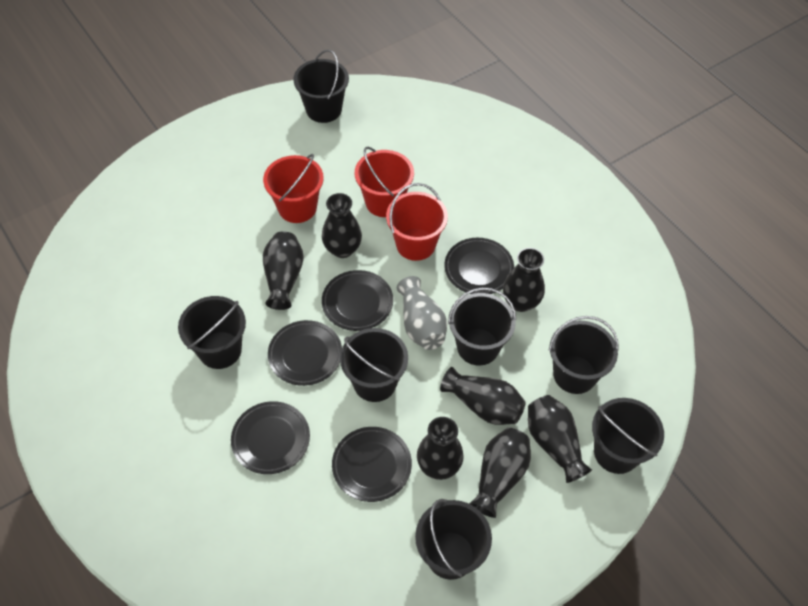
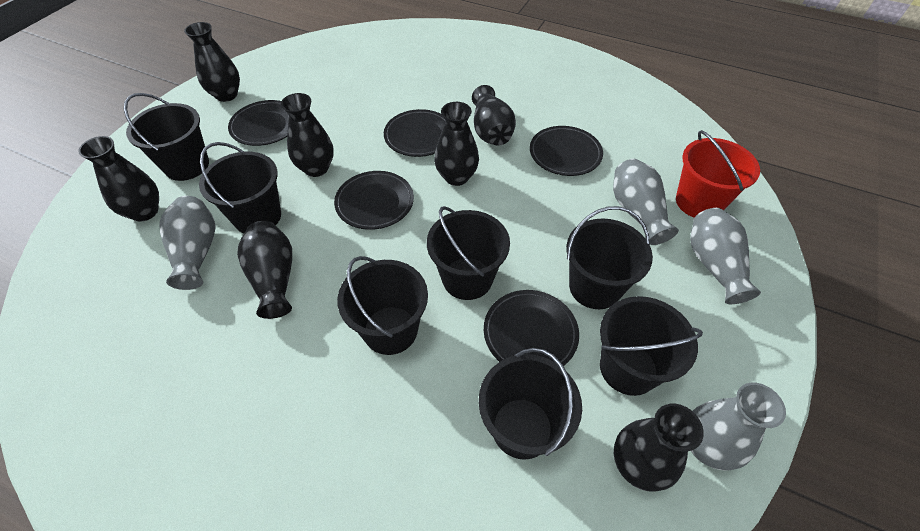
grey vase: [397,276,447,350] = 1 -> [159,196,216,290] [613,159,679,245] [690,208,761,304] [691,382,786,471] = 4
red bucket: [263,154,324,223] [355,147,414,217] [386,183,448,261] = 3 -> [676,130,760,218] = 1

